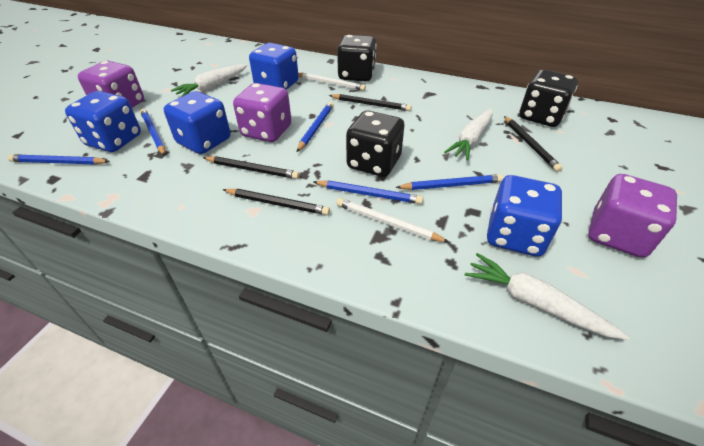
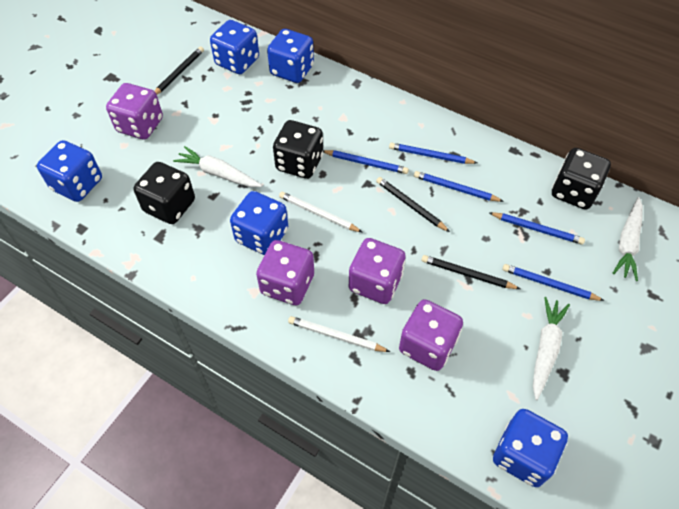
black pencil: [203,156,299,179] [223,189,330,215] [329,94,412,111] [504,116,563,172] = 4 -> [155,46,204,94] [376,177,450,232] [422,255,520,289] = 3
blue dice: [65,91,141,152] [164,91,231,154] [249,43,299,90] [487,175,562,257] = 4 -> [37,140,102,202] [210,20,259,74] [230,191,288,255] [267,29,314,83] [493,409,568,487] = 5
purple dice: [78,61,144,108] [233,83,291,142] [588,174,677,258] = 3 -> [106,83,163,139] [256,240,314,305] [349,238,406,304] [399,299,463,371] = 4

